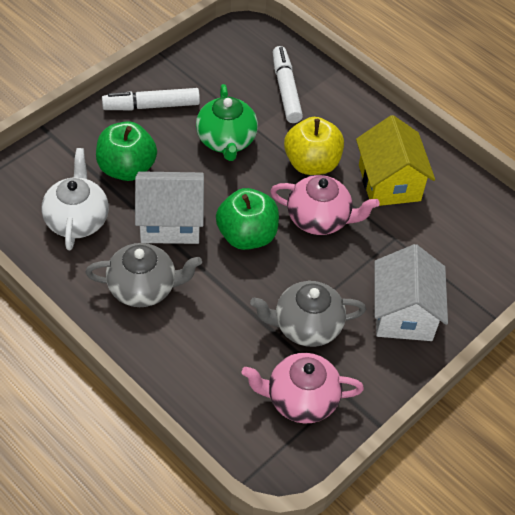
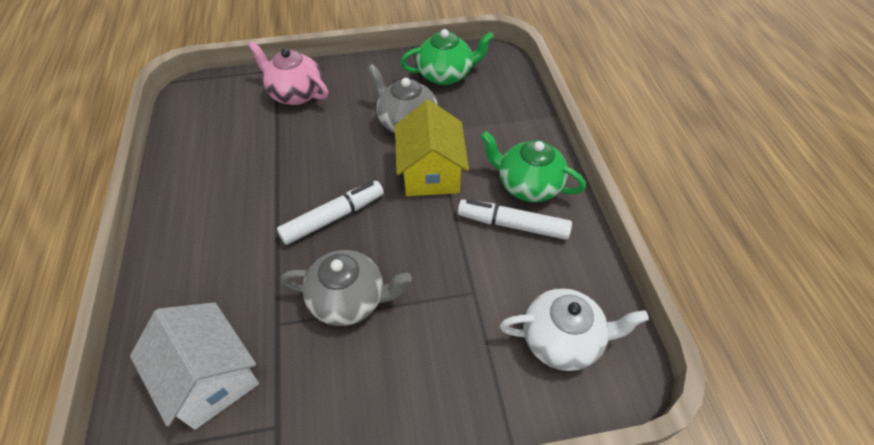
green apple: [96,121,157,181] [216,188,279,250] = 2 -> none = 0
green teapot: [196,84,258,161] = 1 -> [400,29,494,85] [480,131,586,202] = 2
pink teapot: [242,353,364,423] [270,175,380,235] = 2 -> [248,41,328,105] = 1
white house: [135,171,204,244] [375,244,448,341] = 2 -> [130,302,259,430] = 1
yellow apple: [284,117,344,175] = 1 -> none = 0

